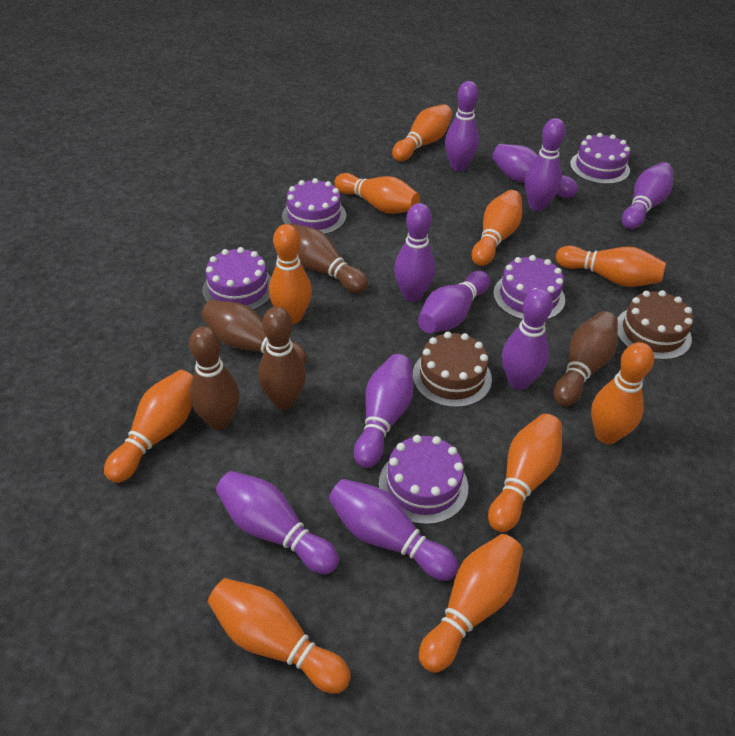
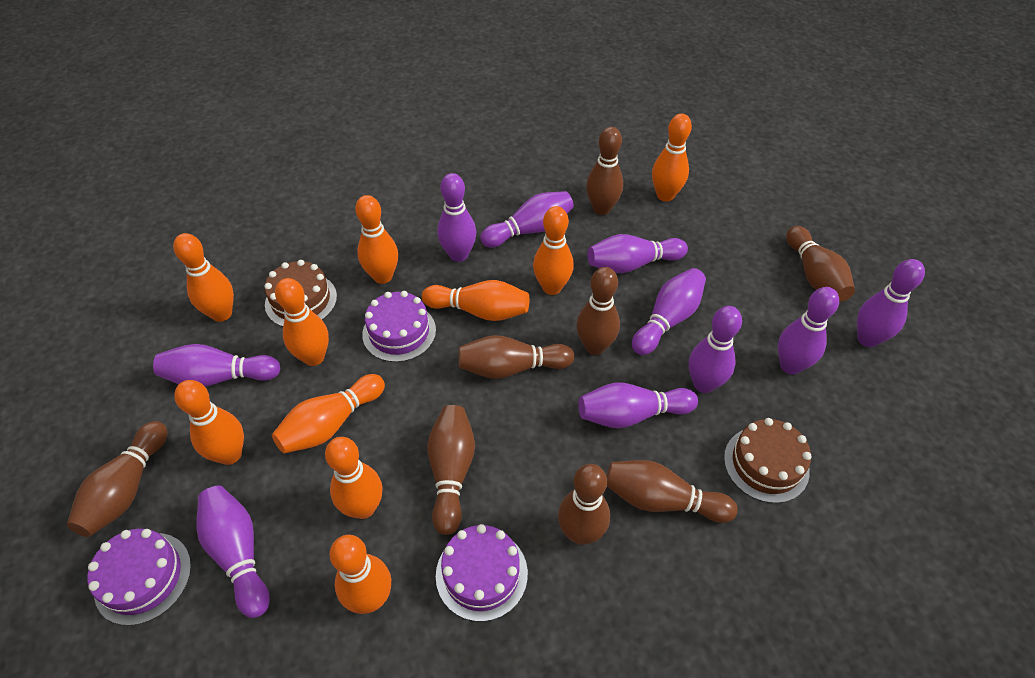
brown bowling pin: [189,326,240,430] [201,300,307,365] [258,307,306,409] [289,223,368,293] [553,311,618,406] = 5 -> [67,421,167,537] [427,405,475,535] [458,335,574,379] [558,464,610,545] [576,267,620,355] [586,127,623,215] [606,460,738,523] [786,226,855,302] = 8
purple cake: [202,247,271,310] [282,178,346,234] [379,435,468,525] [493,255,565,320] [570,133,630,184] = 5 -> [88,529,191,626] [362,291,436,362] [436,524,528,622] = 3

